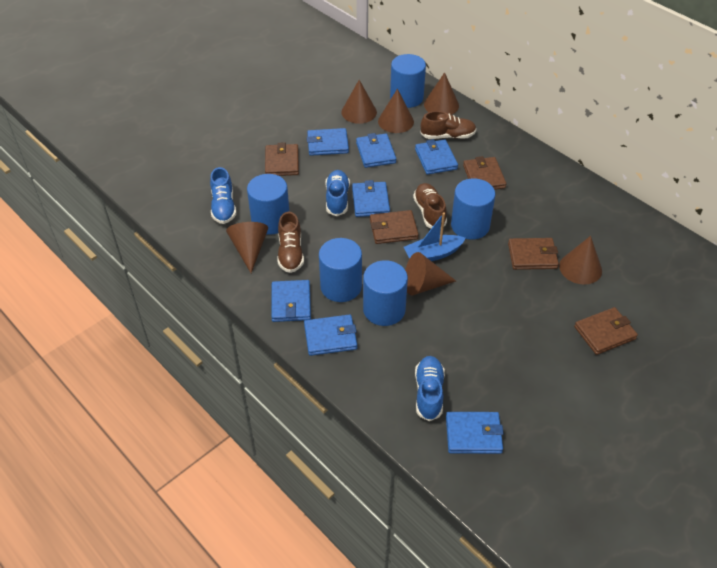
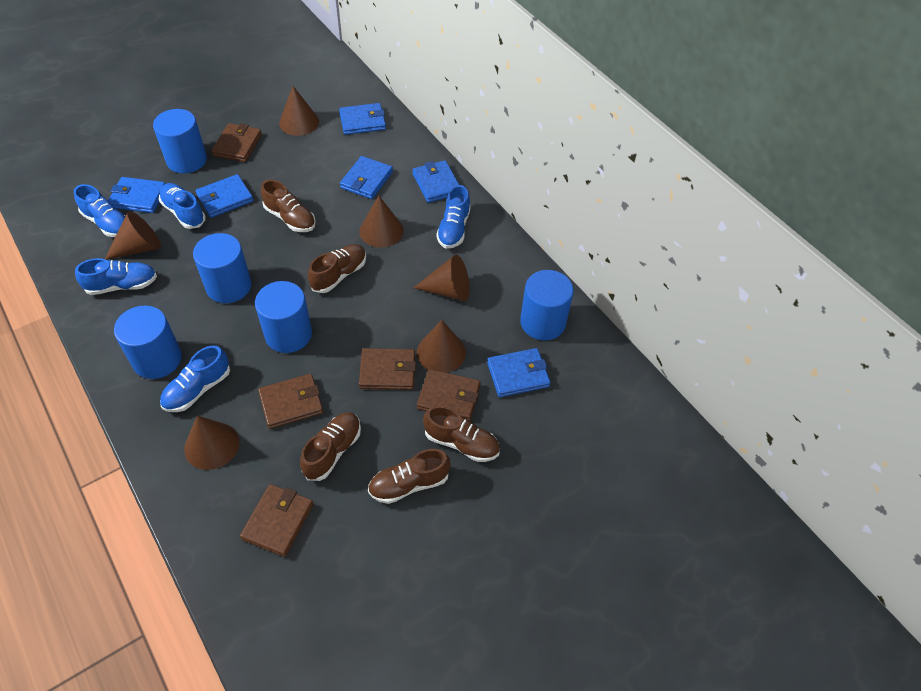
blue boat: [404,213,466,261] = 1 -> none = 0
blue shoe: [210,167,236,224] [325,170,350,216] [415,356,445,421] = 3 -> [74,184,125,237] [75,258,157,295] [159,183,206,229] [160,345,230,412] [436,185,471,249] = 5
blue wallet: [271,280,311,322] [304,315,357,356] [307,128,349,156] [352,180,390,217] [356,133,396,168] [415,139,458,175] [446,412,504,454] = 7 -> [108,177,165,213] [195,174,254,218] [339,103,386,135] [340,156,393,199] [412,160,459,203] [487,348,551,397] = 6
brown shoe: [277,212,304,273] [413,183,447,228] [420,111,477,139] = 3 -> [261,180,316,232] [300,412,361,481] [308,244,366,293] [368,449,450,504] [423,406,500,462] = 5

